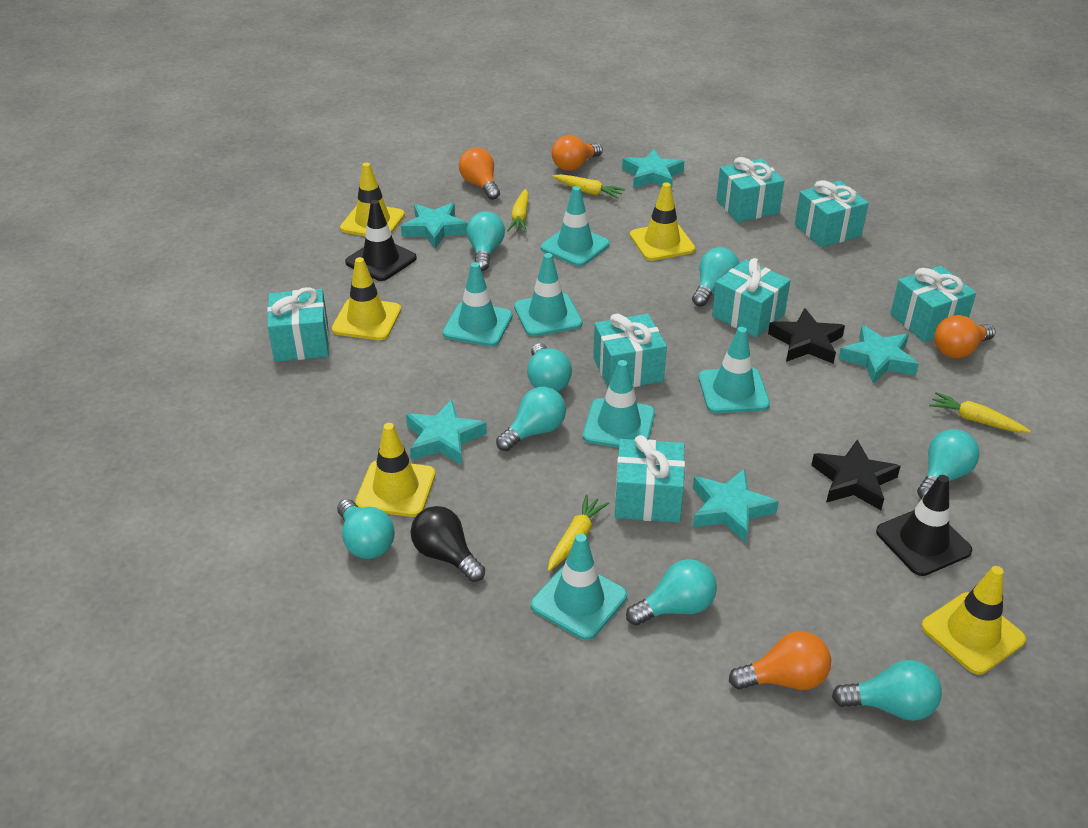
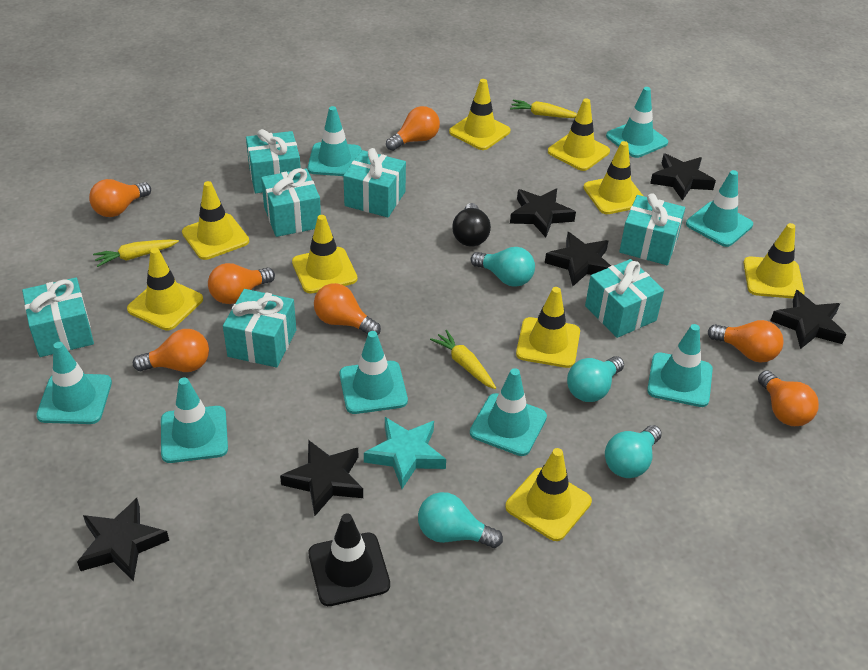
black star: [768,308,845,364] [811,440,901,510] = 2 -> [77,498,169,582] [280,440,363,516] [510,188,576,237] [545,232,611,286] [650,154,716,201] [770,290,847,349] = 6
black traffic cone: [345,200,417,281] [876,475,972,576] = 2 -> [309,514,390,606] = 1
orange light bulb: [459,148,500,200] [552,135,603,171] [729,631,831,690] [934,315,996,358] = 4 -> [89,179,151,217] [133,329,209,372] [208,263,275,304] [314,283,381,335] [386,106,440,151] [708,320,784,363] [758,370,819,426] = 7
turquoise light bulb: [337,499,395,559] [466,211,505,271] [496,387,566,451] [527,343,572,392] [626,559,717,626] [692,247,740,307] [832,660,942,721] [917,429,980,499] = 8 -> [418,492,503,548] [471,247,535,287] [567,356,624,402] [605,425,662,478] = 4
turquoise star: [401,203,468,249] [406,399,487,465] [622,149,685,189] [693,469,779,543] [838,325,919,384] = 5 -> [364,417,446,489] = 1
turquoise traffic cone: [443,262,512,346] [514,253,582,337] [531,534,627,640] [541,186,610,266] [583,360,655,448] [698,327,770,413] = 6 -> [36,342,112,424] [161,377,228,463] [307,106,361,176] [340,331,408,414] [470,368,547,456] [606,87,668,158] [647,324,713,407] [686,170,753,247] = 8
yellow carrot: [507,189,529,232] [548,494,609,571] [552,174,625,199] [929,392,1031,433] = 4 -> [93,240,179,267] [430,330,496,389] [510,100,577,118] = 3
yellow traffic cone: [332,257,401,340] [340,163,405,236] [355,423,436,517] [630,182,695,261] [921,566,1026,675] = 5 -> [127,248,203,330] [182,181,249,260] [292,215,358,294] [449,79,510,150] [505,448,592,541] [516,287,580,368] [548,98,610,171] [583,141,643,214] [743,223,805,298] = 9

